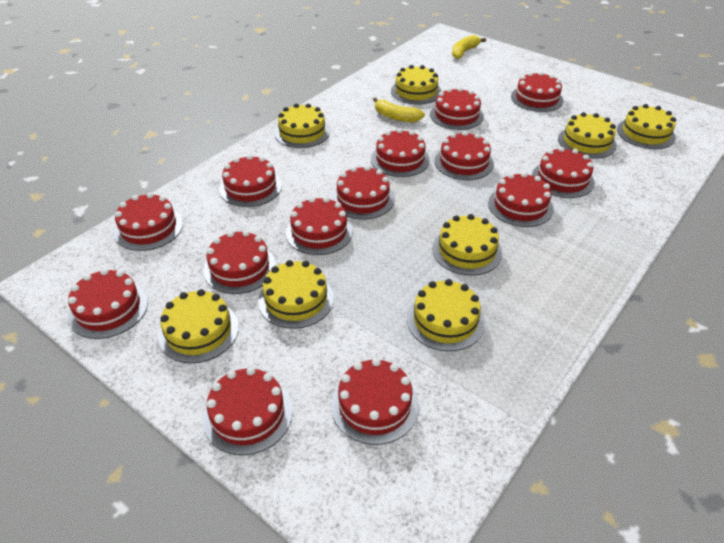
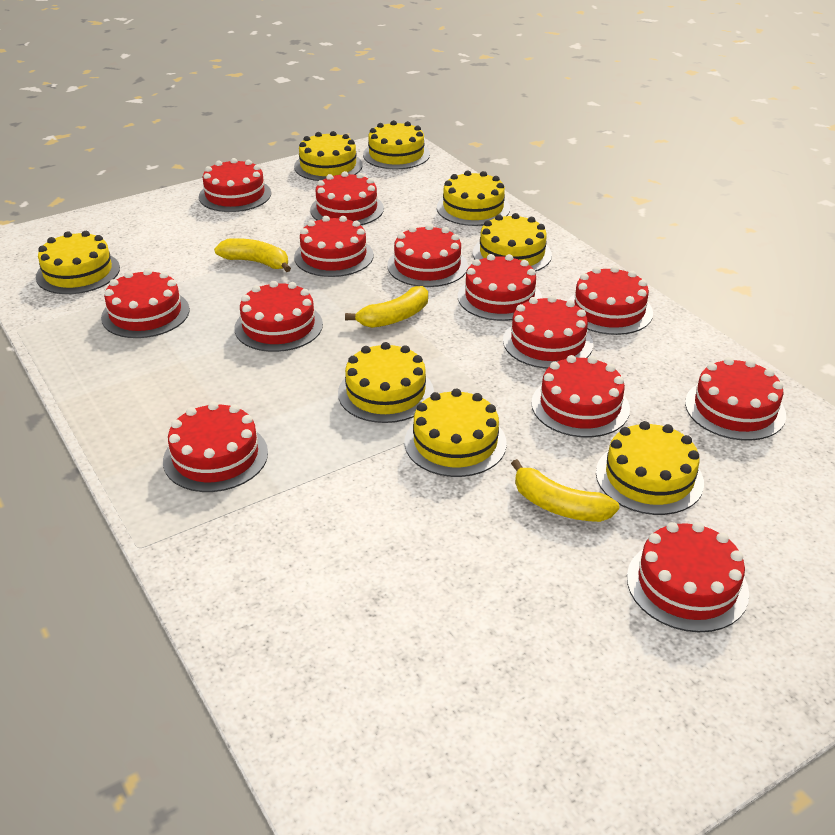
red cake: [68,269,148,339] [114,193,183,251] [203,367,293,455] [204,230,276,294] [219,155,282,207] [286,197,353,255] [331,166,395,219] [331,358,419,445] [371,128,430,177] [430,87,484,130] [434,131,494,180] [488,172,554,227] [511,72,564,112] [532,147,595,198] = 14 -> [101,269,190,338] [163,402,268,492] [199,158,271,212] [234,281,323,352] [294,216,374,277] [310,171,384,225] [387,224,468,287] [458,254,542,321] [503,295,593,369] [531,355,630,437] [569,266,653,335] [627,522,749,632] [685,357,786,441] = 13
yellow banana: [373,98,425,122] [452,35,486,59] = 2 -> [214,238,291,272] [345,286,428,328] [511,459,619,522] = 3

